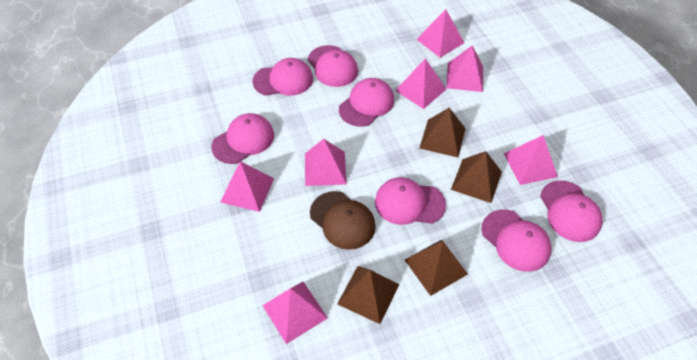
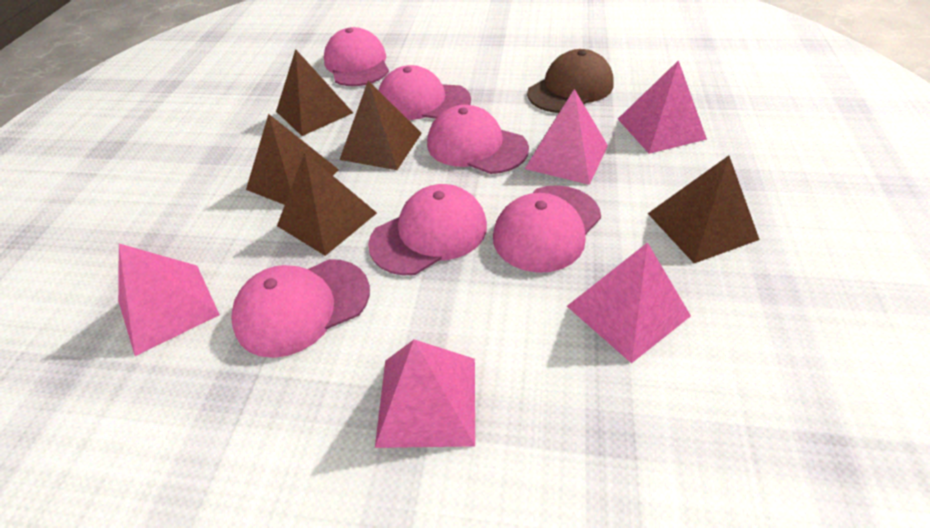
brown pyramid: [337,266,399,324] [405,240,468,296] [420,108,466,157] [451,151,502,203] = 4 -> [246,114,339,205] [276,49,353,136] [277,153,377,256] [339,81,422,170] [648,156,760,263] = 5
pink cap: [211,113,274,164] [253,58,313,96] [308,45,358,87] [339,78,394,127] [375,177,446,225] [481,210,551,272] [540,180,603,242] = 7 -> [231,259,370,358] [324,27,389,86] [368,184,487,275] [378,65,471,120] [427,105,529,174] [493,185,601,273] = 6
pink pyramid: [220,161,274,212] [262,282,328,344] [305,139,347,186] [395,58,446,109] [416,9,464,58] [446,46,483,92] [504,135,558,185] = 7 -> [118,244,220,356] [375,339,475,448] [525,89,608,185] [567,242,691,363] [618,60,707,154] = 5

